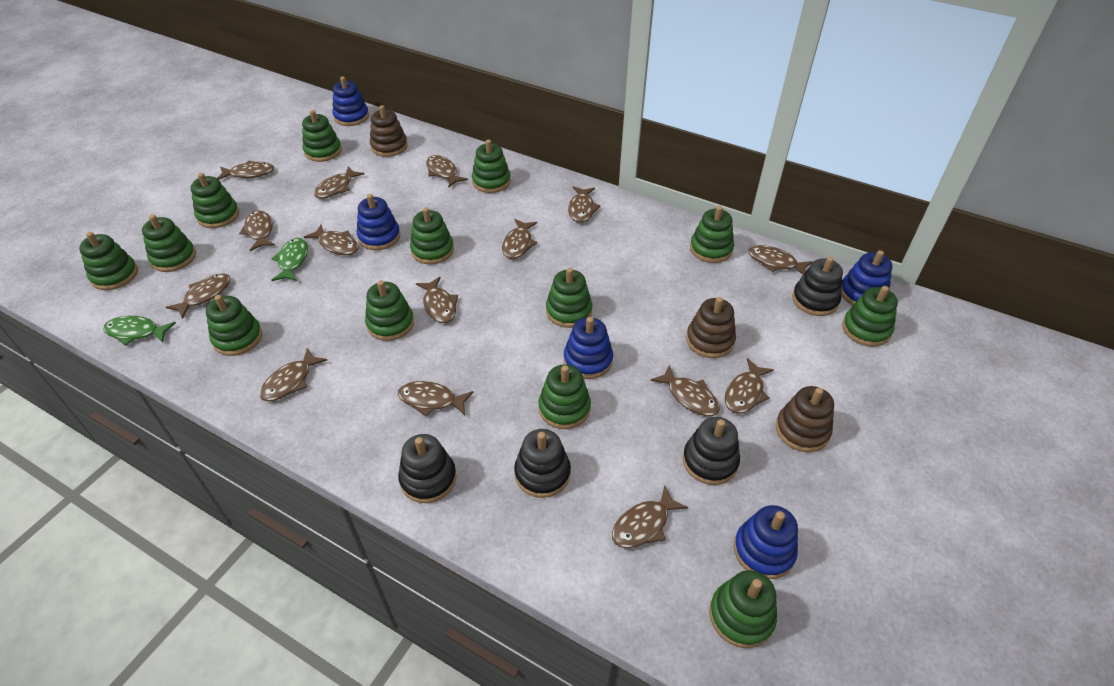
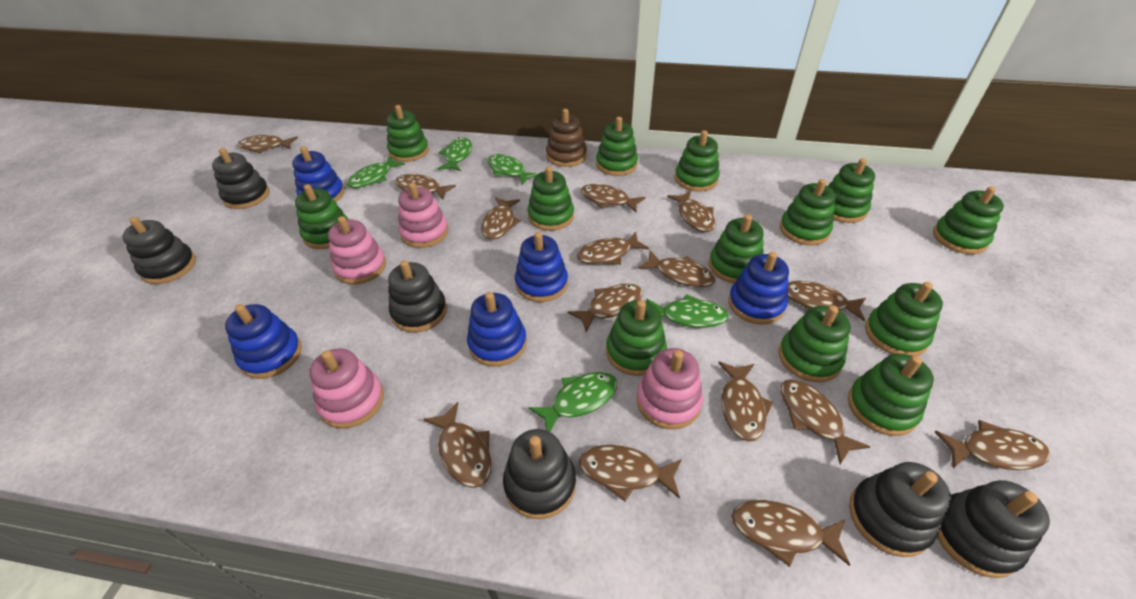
black stacking toy: [398,434,457,503] [514,429,571,498] [683,417,740,485] [792,257,843,316] = 4 -> [122,217,196,284] [212,148,270,209] [388,260,447,332] [503,429,576,519] [849,462,951,557] [937,480,1050,578] = 6
brown stacking toy: [370,105,408,157] [686,297,736,358] [776,386,834,452] = 3 -> [546,109,587,167] = 1
green fish: [103,316,176,346] [271,238,308,281] = 2 -> [347,156,405,188] [437,137,472,171] [487,154,539,185] [528,372,617,432] [647,294,729,328] = 5
pink stacking toy: none = 0 -> [309,348,384,429] [328,216,386,285] [398,183,448,248] [636,348,703,429] = 4

